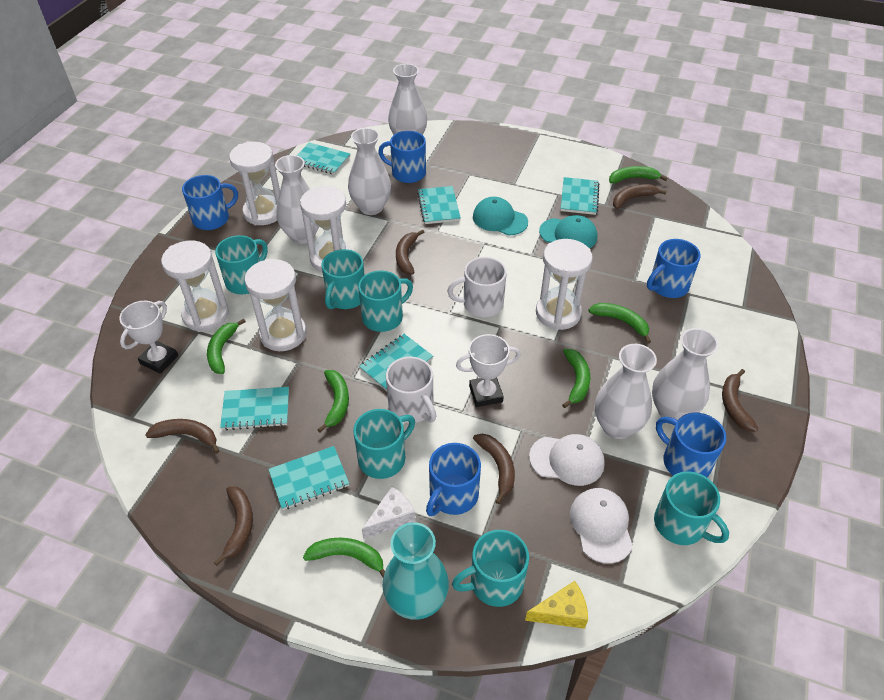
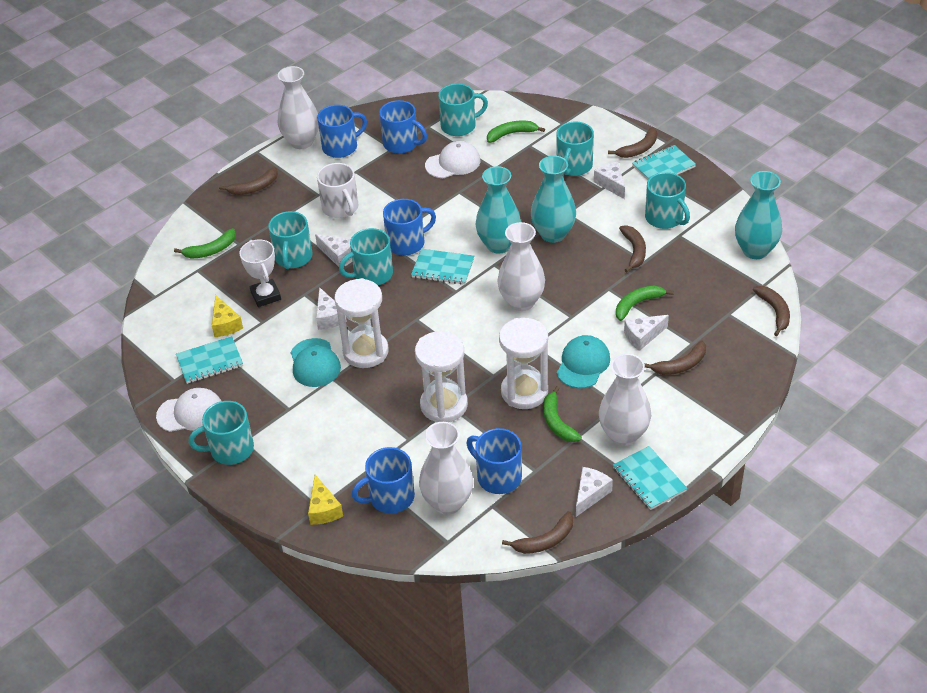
green banana: [207,319,246,374] [303,538,385,577] [317,370,349,432] [562,349,590,408] [589,303,651,343] [609,166,668,183] = 6 -> [174,228,236,259] [487,121,545,143] [543,386,582,442] [616,285,674,321] = 4
turquoise notebook: [220,387,289,430] [268,446,349,510] [297,143,350,175] [359,334,433,391] [417,186,461,224] [560,177,600,215] = 6 -> [176,336,243,384] [411,249,474,285] [613,446,687,510] [632,145,696,180] = 4
turquoise vase: [382,522,449,620] = 1 -> [476,166,521,253] [531,156,576,243] [735,171,782,259] = 3
white cheese: [362,486,416,539] = 1 -> [315,234,352,267] [316,287,347,330] [576,467,613,517] [594,162,625,199] [624,315,669,351] = 5
white hourglass: [161,241,229,332] [229,142,280,225] [244,259,307,351] [300,186,351,272] [536,239,593,330] = 5 -> [334,278,389,368] [415,331,468,422] [499,318,548,409] = 3
white mug: [386,357,436,423] [447,257,507,317] = 2 -> [317,163,358,218] = 1
white trophy: [119,301,178,374] [456,334,521,407] = 2 -> [239,239,281,307] = 1
white vase: [275,155,319,244] [348,128,391,215] [388,64,427,135] [595,344,657,439] [652,328,718,420] = 5 -> [278,66,319,149] [419,422,473,515] [497,222,545,311] [599,354,651,446] = 4
yellow cheese: [525,581,588,629] = 1 -> [212,295,243,337] [308,475,343,525] = 2

